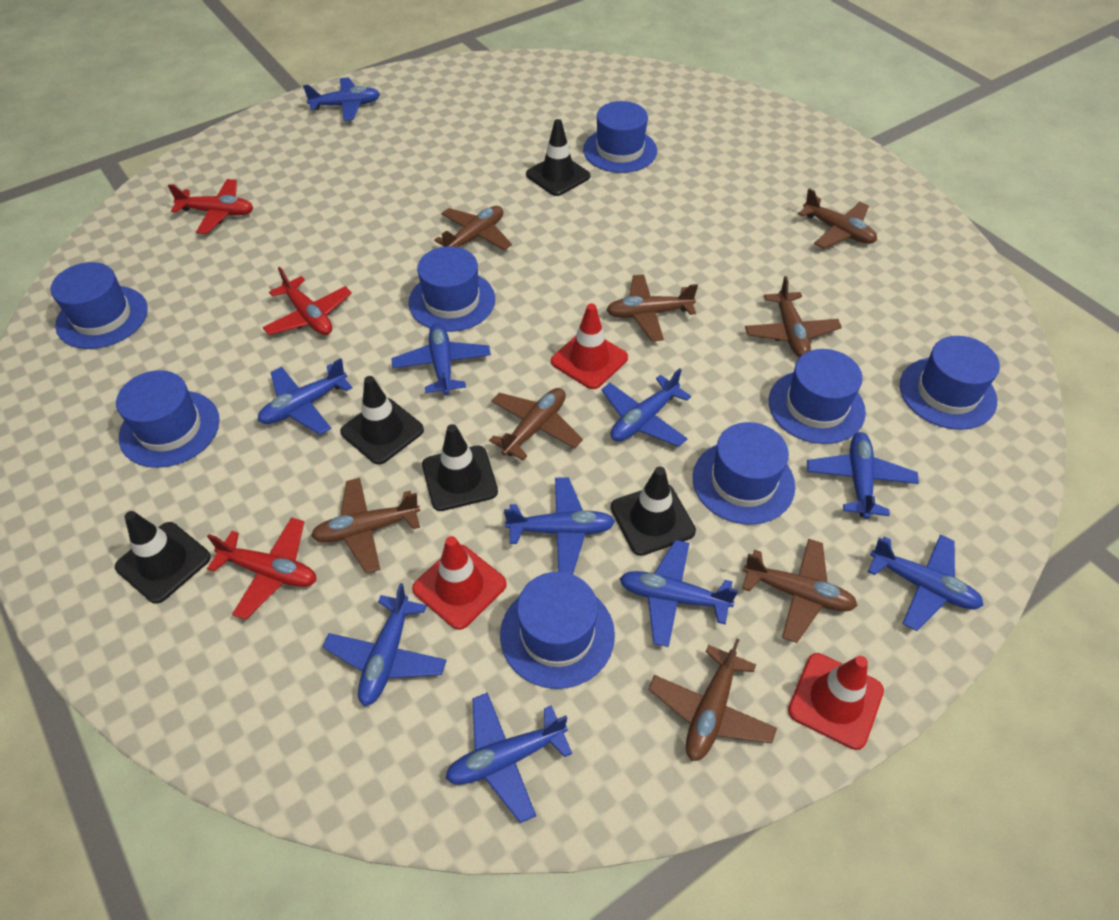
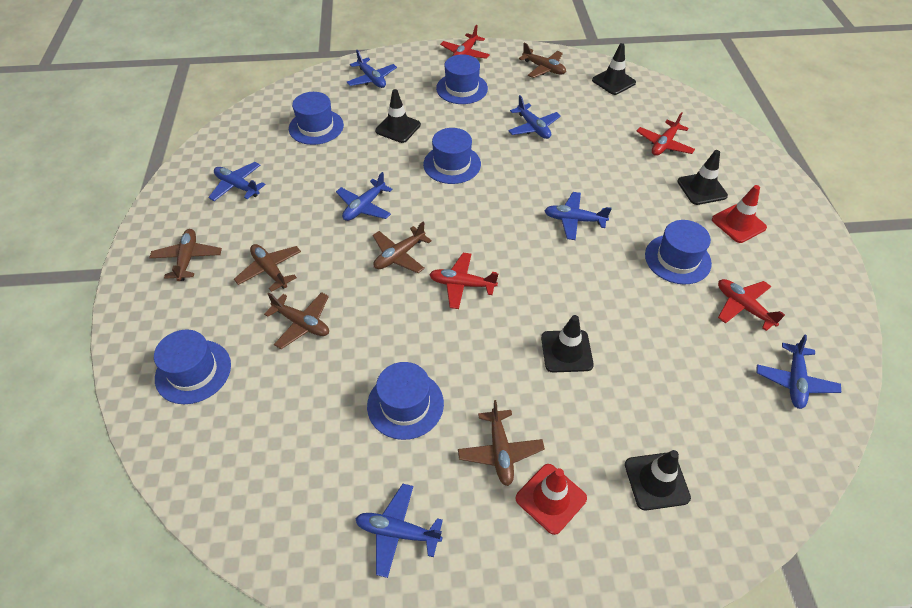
blue hat: [51,262,148,349] [116,370,220,468] [408,246,495,332] [500,572,615,689] [583,101,657,173] [693,422,795,525] [769,349,866,444] [900,336,1000,430] = 8 -> [154,330,231,404] [289,92,344,145] [367,362,444,440] [423,128,481,184] [436,54,488,104] [645,220,712,284] = 6
blue plane: [258,358,352,435] [303,77,380,121] [323,583,447,706] [391,323,491,395] [445,692,572,823] [504,477,615,574] [601,368,691,447] [619,540,738,647] [807,432,919,519] [868,534,984,631] = 10 -> [208,162,266,201] [336,172,393,221] [346,50,397,88] [355,484,443,578] [508,95,561,139] [544,192,612,240] [757,334,841,409] = 7
brown plane: [311,478,421,574] [434,206,512,250] [489,388,583,460] [606,274,698,342] [648,638,777,761] [742,539,858,643] [745,276,842,358] [798,188,877,249] = 8 -> [149,229,222,281] [234,244,301,292] [264,292,329,349] [373,221,432,273] [458,400,545,486] [519,43,566,78] = 6
red plane: [168,179,253,234] [207,517,317,620] [263,267,352,335] = 3 -> [429,253,499,309] [440,25,490,59] [637,112,695,156] [718,279,785,331] = 4
red traffic cone: [412,536,507,630] [551,303,628,389] [788,653,884,750] = 3 -> [516,464,587,535] [712,185,767,243] = 2

